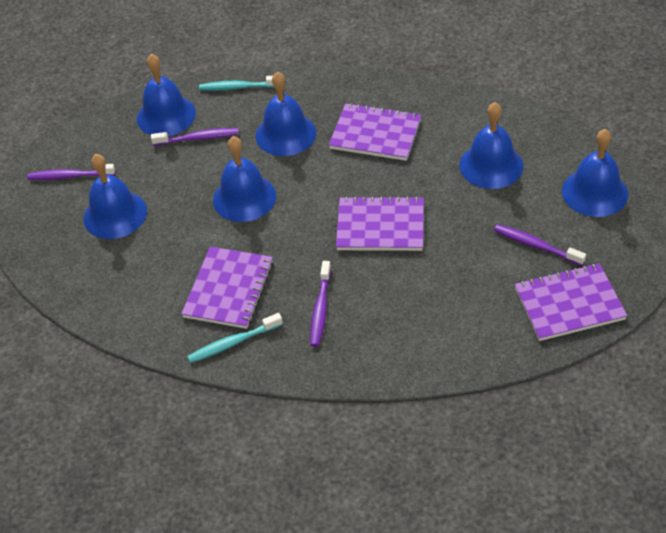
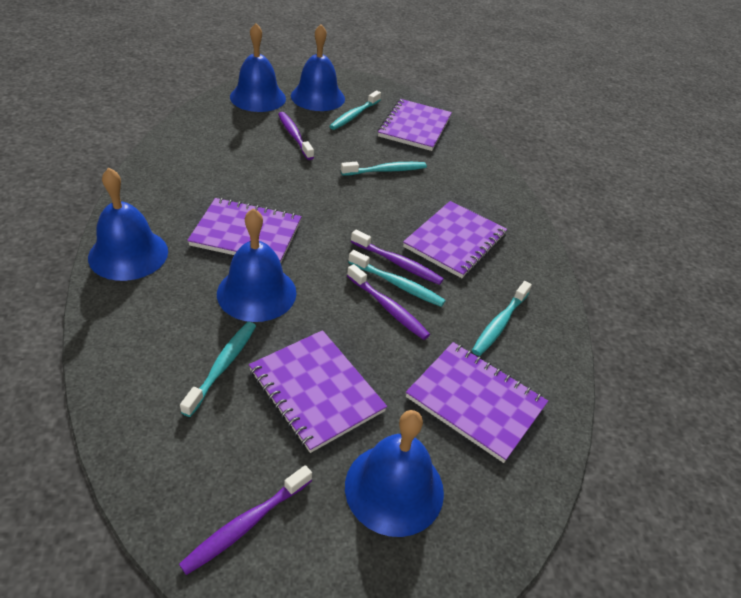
blue bell: [83,154,147,239] [137,54,196,136] [213,136,276,222] [256,72,316,156] [459,102,523,189] [562,129,628,217] = 6 -> [88,168,168,281] [217,208,296,322] [230,23,286,112] [291,24,345,111] [345,410,444,537] = 5
purple notebook: [181,247,273,329] [329,103,421,161] [336,196,424,251] [514,263,627,341] = 4 -> [187,198,302,263] [249,330,387,453] [378,99,452,151] [403,201,507,278] [406,342,548,463] = 5
turquoise toothbrush: [187,313,283,363] [199,76,275,91] = 2 -> [180,322,256,417] [329,91,381,130] [341,162,427,176] [348,250,446,307] [472,281,532,356] = 5

